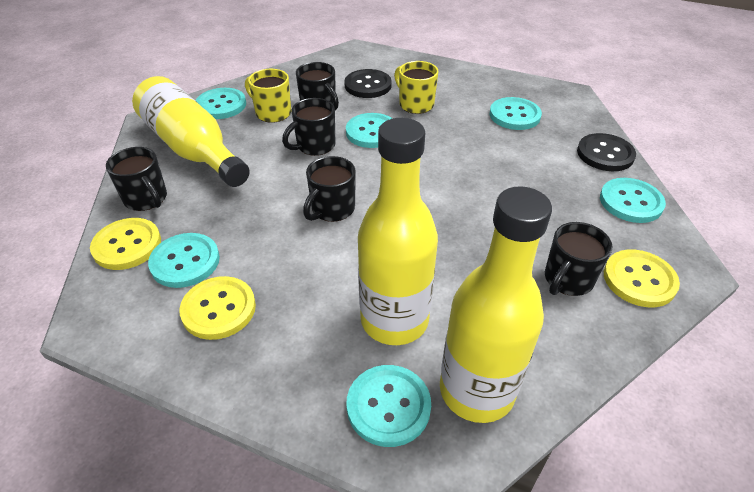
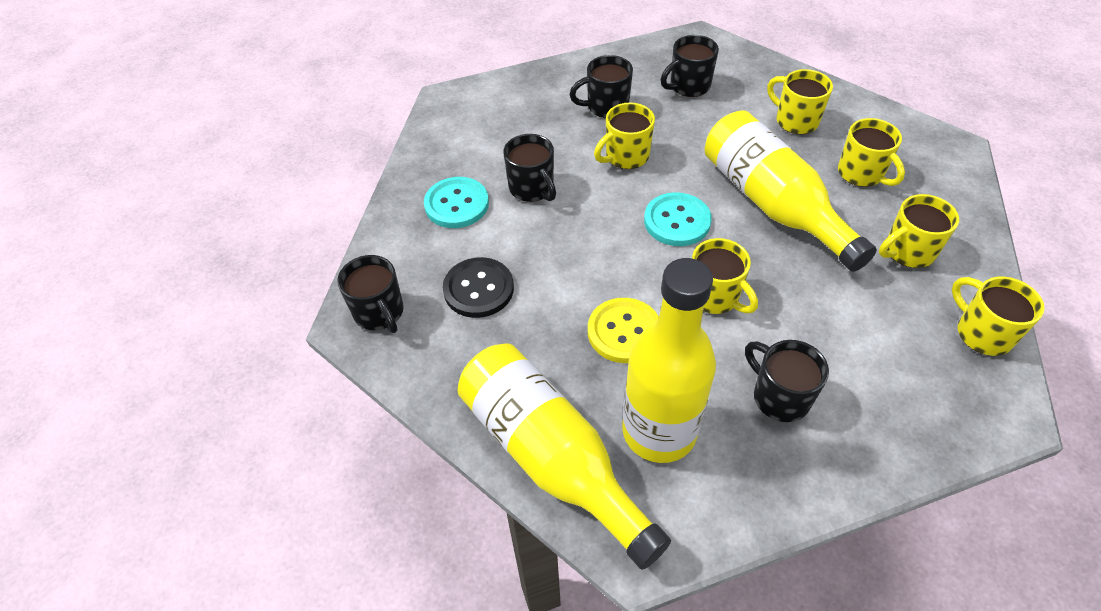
black button: [344,69,392,98] [577,133,636,171] = 2 -> [443,257,514,318] = 1
turquoise button: [148,233,220,288] [195,88,246,119] [346,113,393,148] [346,365,431,447] [490,97,542,130] [600,178,666,223] = 6 -> [424,177,489,228] [644,192,712,246] = 2
yellow button: [90,218,161,270] [179,276,256,340] [604,249,680,307] = 3 -> [588,298,659,363] = 1
yellow mug: [245,69,291,123] [394,61,438,114] = 2 -> [594,103,655,169] [692,238,758,314] [767,69,833,134] [838,118,905,187] [879,194,959,268] [952,277,1045,356] = 6

